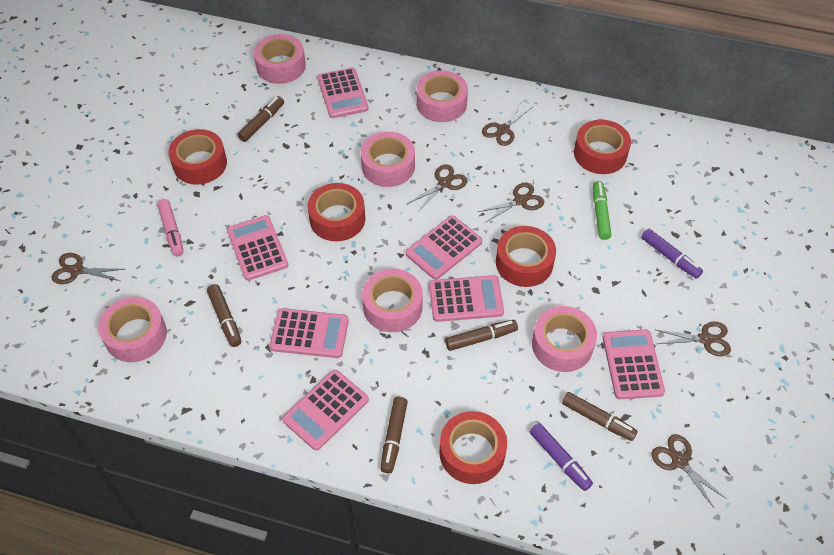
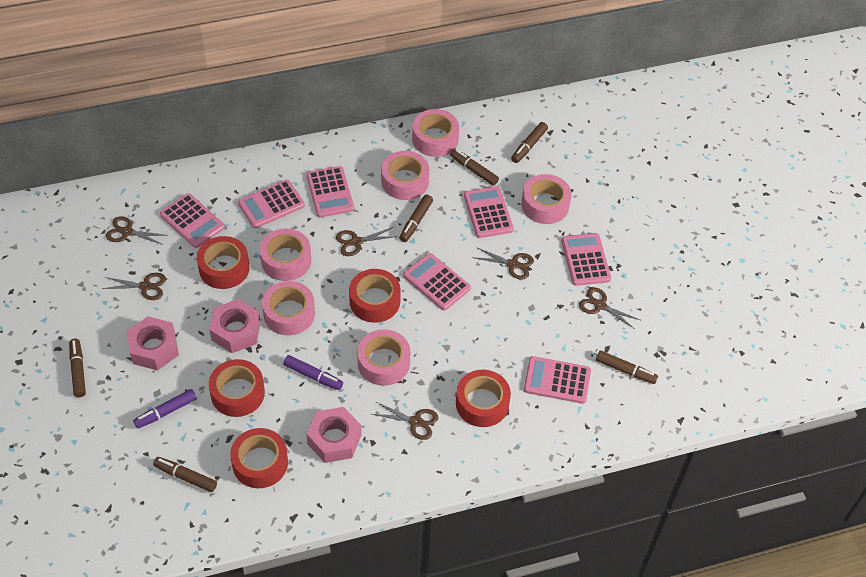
brown marker: [207,284,241,347] [238,96,284,142] [380,397,408,473] [445,320,518,351] [562,392,638,441] = 5 -> [70,339,86,397] [153,457,217,492] [399,195,433,242] [450,149,499,186] [511,122,548,163] [596,350,658,384] = 6
green marker: [593,181,612,240] = 1 -> none = 0
pink marker: [157,199,184,256] = 1 -> none = 0
pink nut: none = 0 -> [127,316,179,371] [209,299,260,353] [307,407,362,463] = 3

